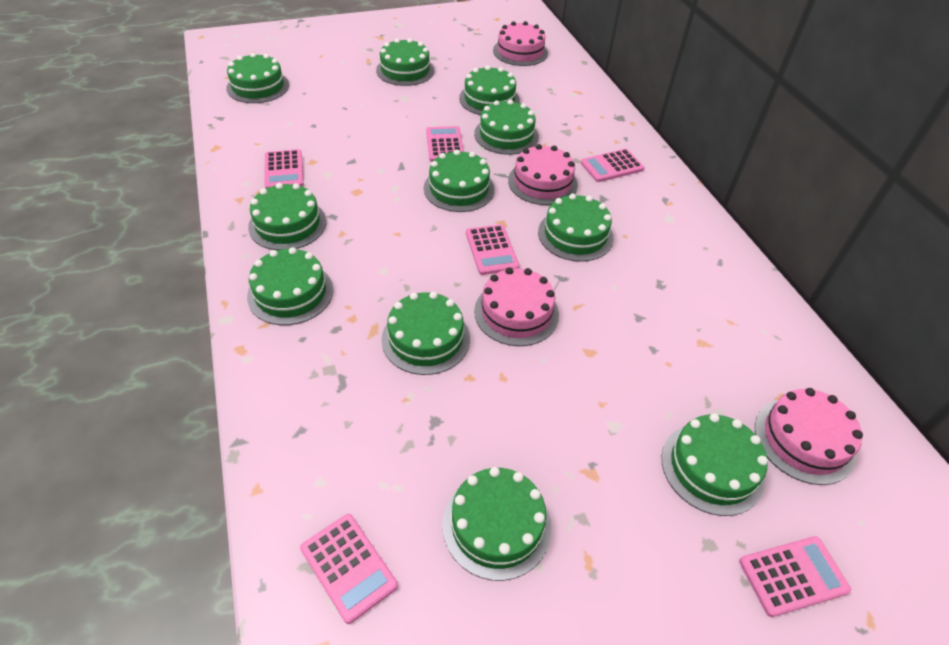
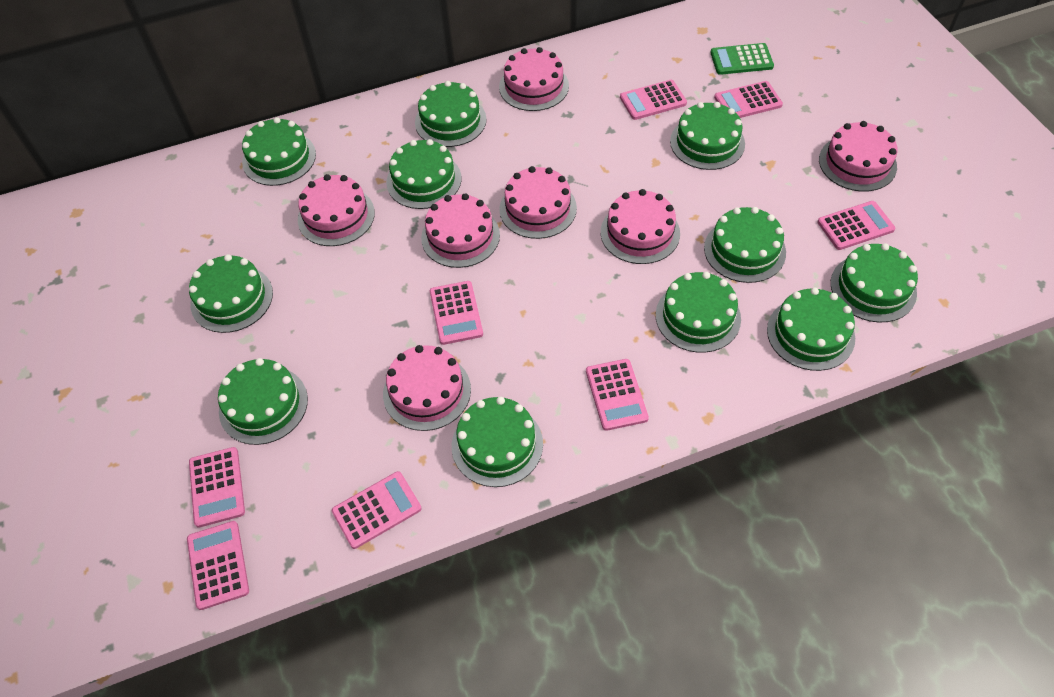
green calculator: none = 0 -> [710,43,774,75] = 1
pink cake: [474,267,559,346] [493,21,548,66] [508,144,578,205] [755,388,863,485] = 4 -> [298,174,375,246] [383,345,471,431] [421,193,500,268] [499,47,569,111] [499,166,577,239] [601,189,680,264] [819,121,898,192] = 7
pink calculator: [265,149,304,189] [300,514,398,624] [426,126,464,162] [466,224,519,275] [580,149,645,182] [739,536,851,617] = 6 -> [187,521,249,610] [189,447,245,528] [332,471,422,549] [430,281,483,345] [586,359,649,431] [620,80,687,120] [714,81,783,118] [817,201,895,250] = 8

